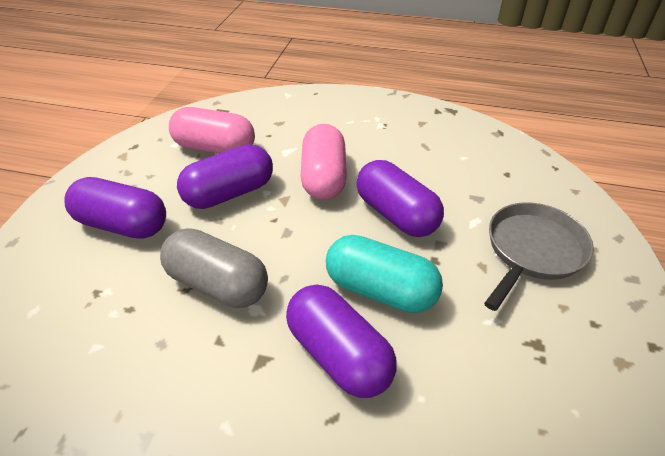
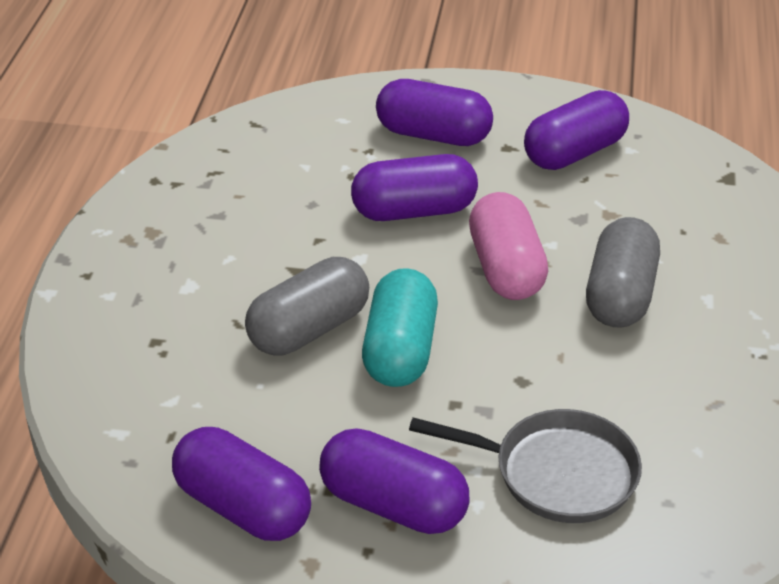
grey capsule: [160,228,268,308] = 1 -> [245,257,369,356] [586,217,660,328] = 2
pink capsule: [169,107,255,154] [301,124,347,200] = 2 -> [469,192,548,300] = 1
purple capsule: [64,177,166,239] [177,144,273,209] [286,284,396,398] [356,160,444,237] = 4 -> [172,427,311,541] [319,429,470,534] [351,154,478,221] [376,79,493,146] [524,90,629,170] = 5

